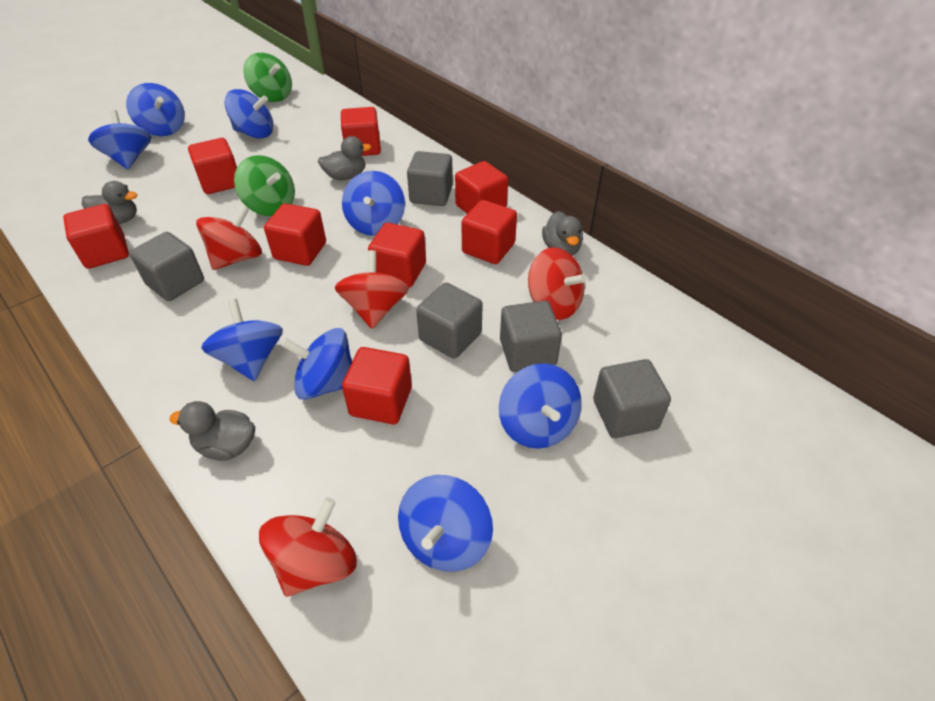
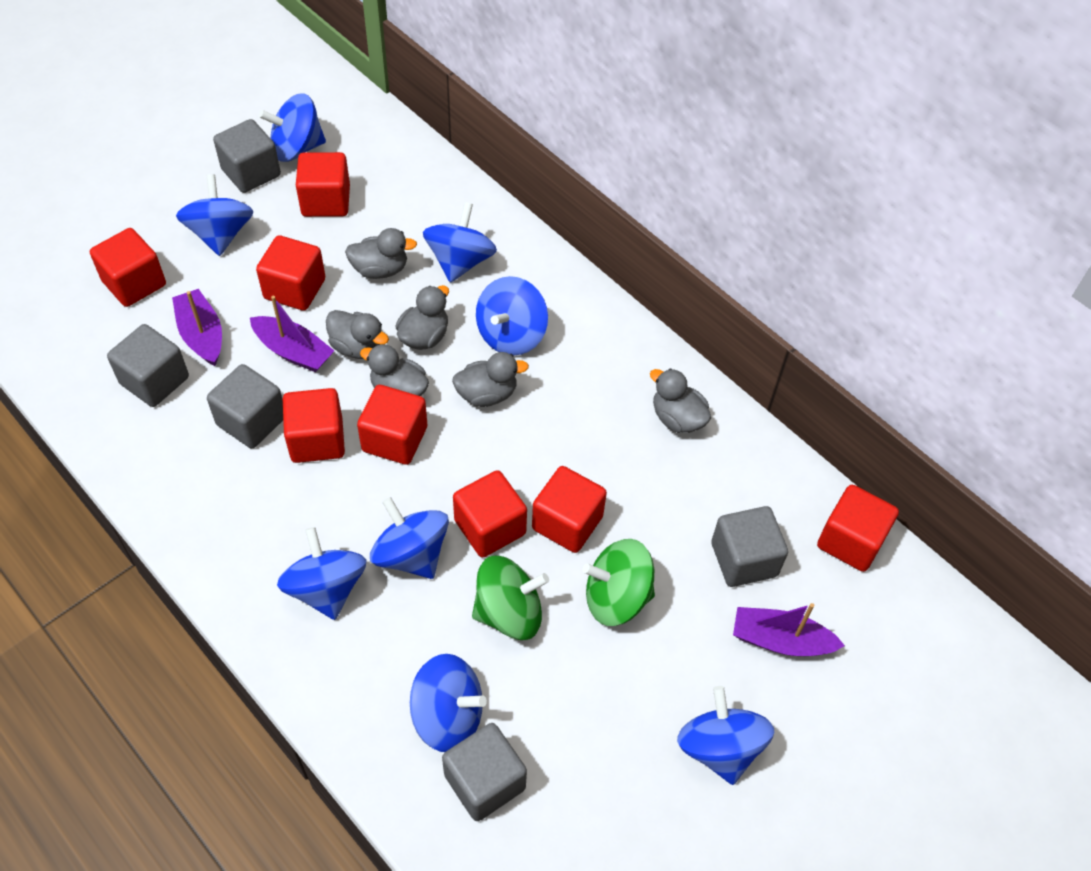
grey duck: [82,181,137,224] [169,401,255,461] [318,136,372,180] [542,211,583,256] = 4 -> [326,310,389,359] [345,228,417,279] [360,344,429,396] [395,285,449,350] [452,352,529,407] [650,368,711,433] = 6
purple boat: none = 0 -> [172,289,222,366] [250,296,334,372] [733,603,845,656] = 3
red spinning top: [196,205,262,270] [259,497,357,597] [335,250,409,329] [528,247,587,320] = 4 -> none = 0

